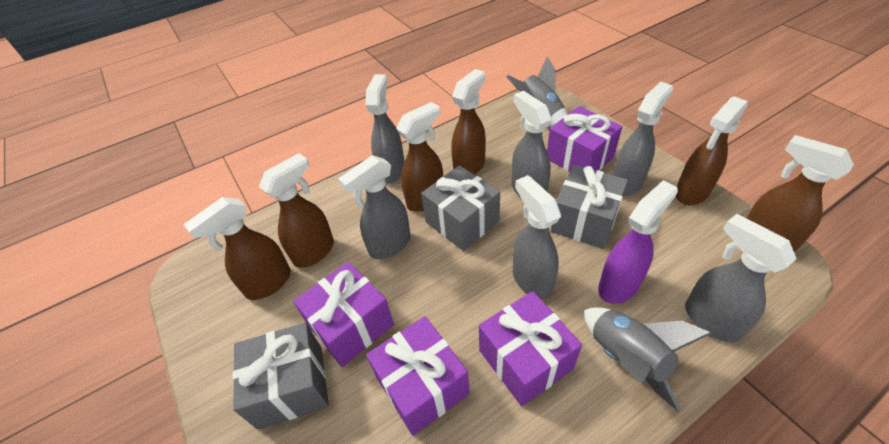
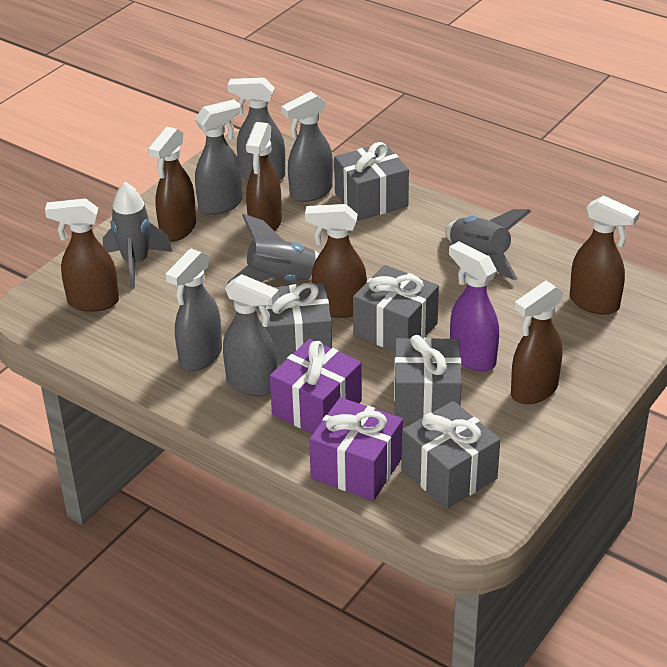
grey gift: [233,323,329,430] [421,165,500,251] [551,165,628,249] = 3 -> [264,282,332,365] [334,142,409,221] [353,265,439,352] [394,335,462,422] [401,401,500,509] = 5
grey rocket: [506,56,568,127] [584,307,711,412] = 2 -> [103,182,172,288] [228,214,319,284] [445,209,531,280] = 3
grey spray bottle: [338,155,411,259] [366,75,405,183] [512,91,552,196] [513,175,561,299] [613,82,673,196] [685,214,797,343] = 6 -> [165,248,222,371] [195,99,242,215] [223,274,279,396] [228,78,285,181] [281,91,333,202] = 5
purple gift: [293,262,394,367] [366,316,470,436] [479,291,582,406] [547,106,623,172] = 4 -> [270,339,362,434] [309,397,403,501] = 2

